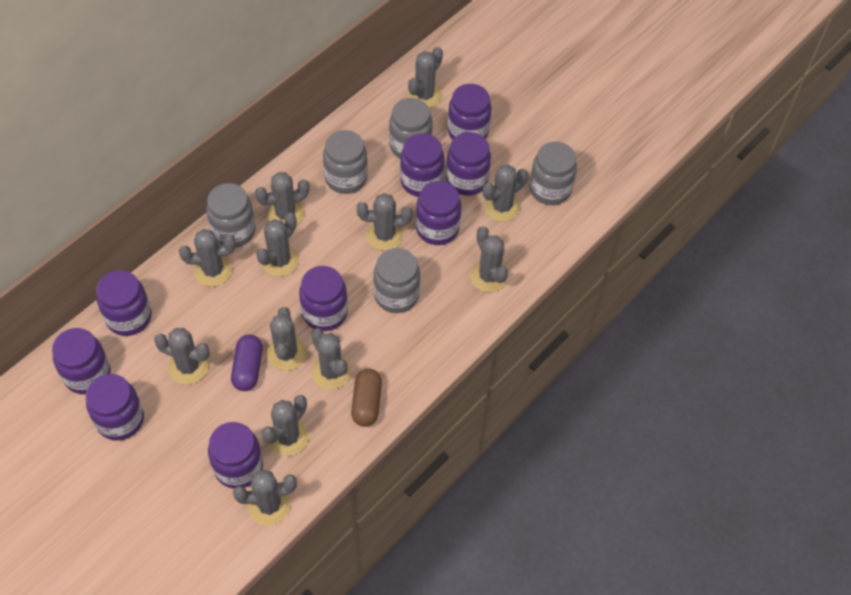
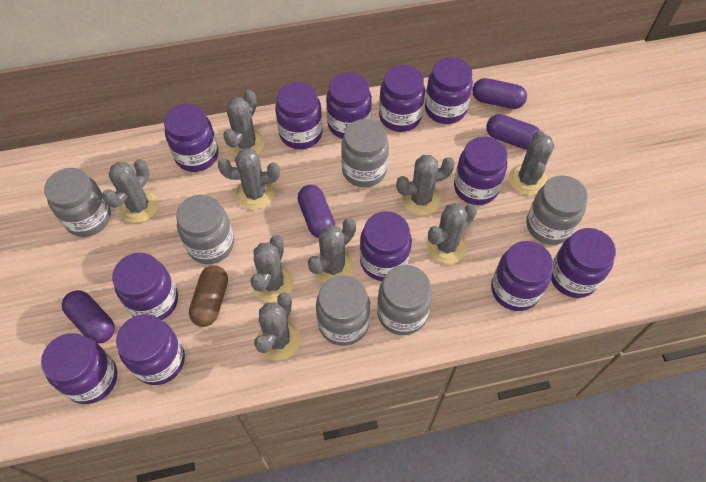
grey cactus: [154,328,210,385] [179,229,236,287] [233,470,297,526] [255,172,310,226] [256,213,299,277] [261,395,309,456] [267,307,306,371] [311,328,351,390] [357,193,412,251] [407,47,443,108] [470,226,508,292] [483,165,528,222] = 12 -> [102,159,158,223] [218,148,280,210] [223,90,265,157] [251,235,294,302] [254,292,300,361] [308,218,356,283] [396,155,455,216] [427,203,477,264] [509,131,554,195] = 9
grey jar: [206,183,255,248] [323,130,368,194] [373,248,420,313] [389,98,432,159] [530,142,577,205] = 5 -> [44,168,111,237] [176,195,234,264] [316,275,370,346] [341,119,389,187] [377,265,433,335] [526,175,588,245] = 6
purple capsule: [231,335,263,391] = 1 -> [62,290,115,343] [297,185,335,238] [472,78,527,109] [486,114,540,150] = 4
purple jar: [52,328,111,394] [86,374,144,441] [96,270,152,336] [208,422,263,489] [299,266,348,331] [400,133,444,197] [416,181,461,245] [446,132,491,196] [448,84,492,140] = 9 -> [41,333,117,404] [112,253,178,320] [116,314,185,385] [164,104,219,172] [275,82,323,149] [326,73,372,139] [360,212,412,281] [379,65,425,132] [425,57,473,124] [454,136,508,205] [491,241,553,311] [551,228,616,298] = 12

